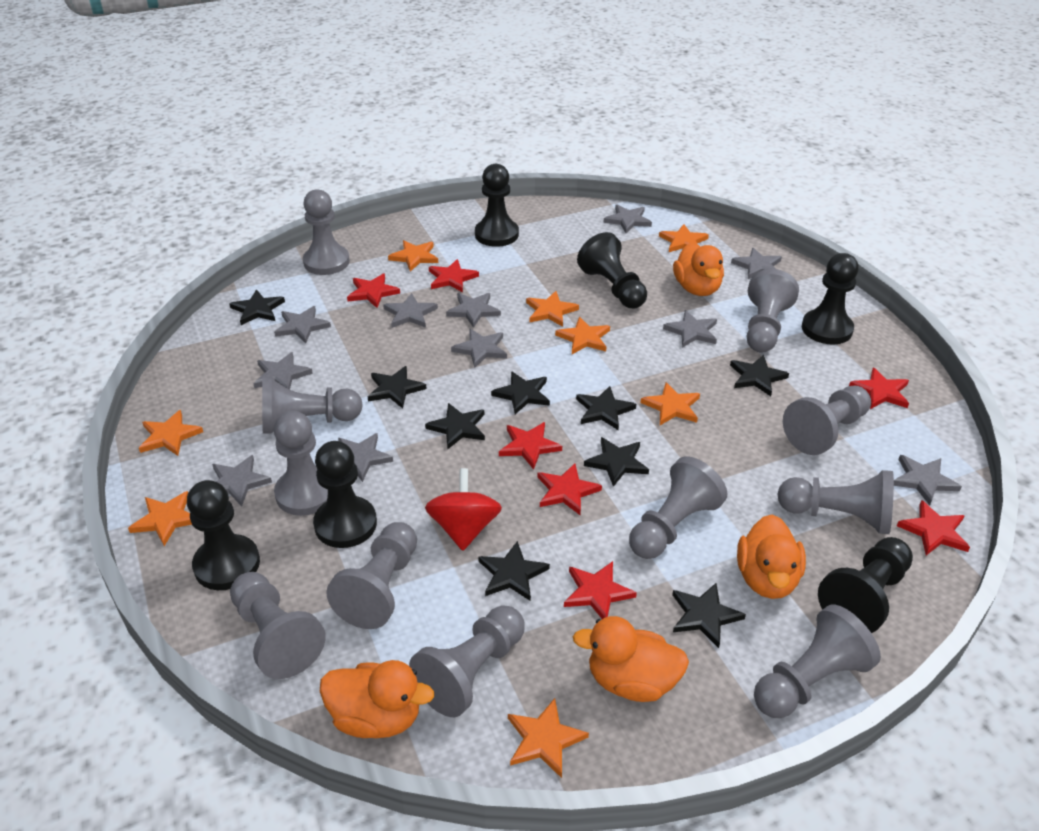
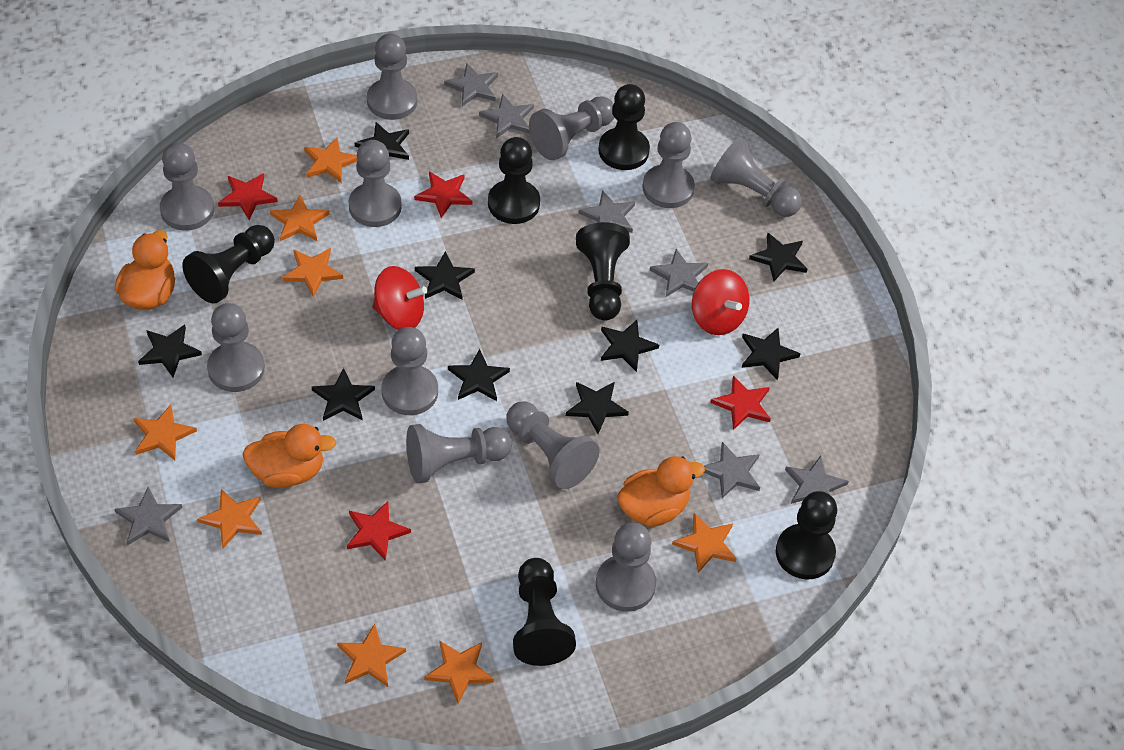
grey star: [212,455,272,507] [253,352,313,390] [274,306,331,343] [338,433,393,482] [383,293,438,328] [446,293,501,328] [451,329,507,368] [603,205,652,233] [663,310,717,348] [731,248,782,279] [894,455,962,505] = 11 -> [115,487,182,545] [444,63,498,106] [479,94,534,138] [579,190,635,233] [649,249,708,297] [704,442,760,499] [785,456,849,504] = 7
orange duck: [320,660,434,738] [573,616,689,702] [673,243,724,296] [737,514,806,599] = 4 -> [115,230,175,310] [242,424,337,488] [617,456,705,527] = 3
red spinning top: [425,468,502,551] = 1 -> [373,266,427,330] [692,269,749,335] = 2
red star: [347,274,400,308] [429,259,479,292] [499,422,562,470] [538,463,602,515] [564,561,637,619] [849,368,909,409] [897,500,970,555] = 7 -> [218,173,278,220] [347,501,411,561] [414,172,472,218] [710,375,771,430] = 4

